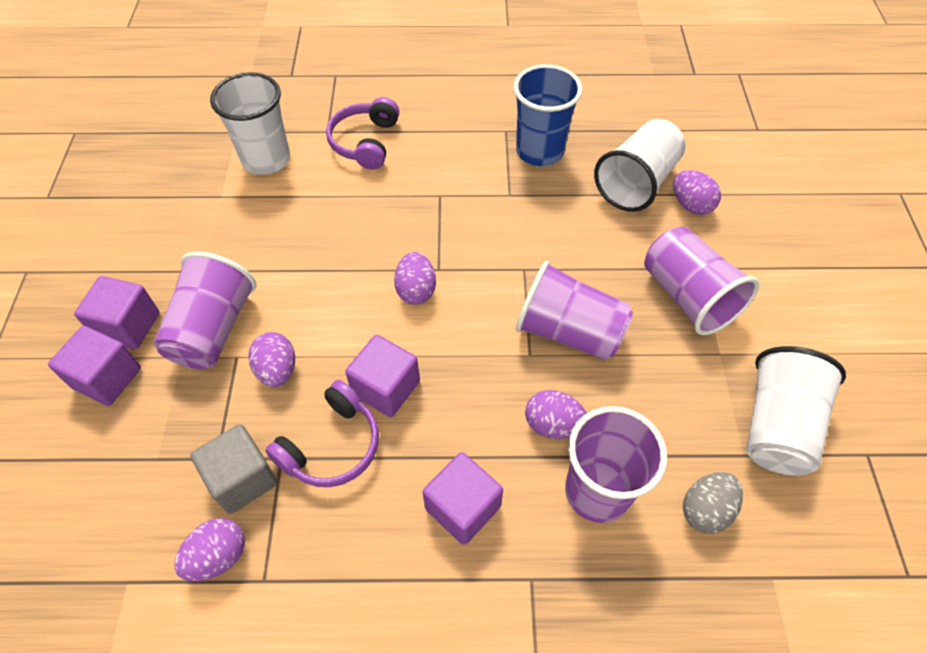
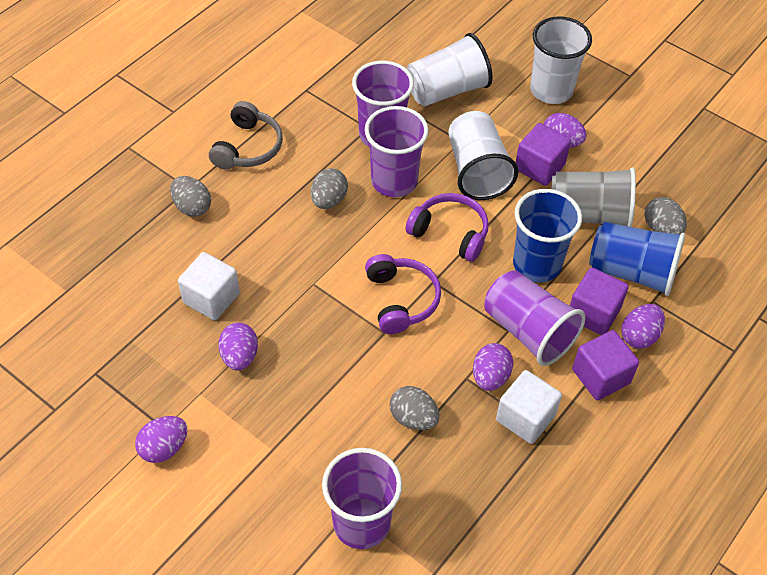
blue cup: [514,64,582,166] = 1 -> [513,189,582,282] [589,222,685,296] = 2
grey cube: [190,424,278,514] = 1 -> none = 0
grey cup: none = 0 -> [551,167,636,227] = 1
grey egg: [683,472,743,534] = 1 -> [170,176,211,217] [311,168,348,209] [389,386,439,430] [644,197,687,234] = 4
grey headphones: none = 0 -> [209,101,283,169] = 1
purple cube: [48,326,141,406] [74,276,159,349] [345,335,420,417] [423,452,503,545] = 4 -> [516,123,571,186] [570,267,629,335] [572,330,639,400] = 3
white cube: none = 0 -> [178,252,240,320] [496,370,562,444] = 2

